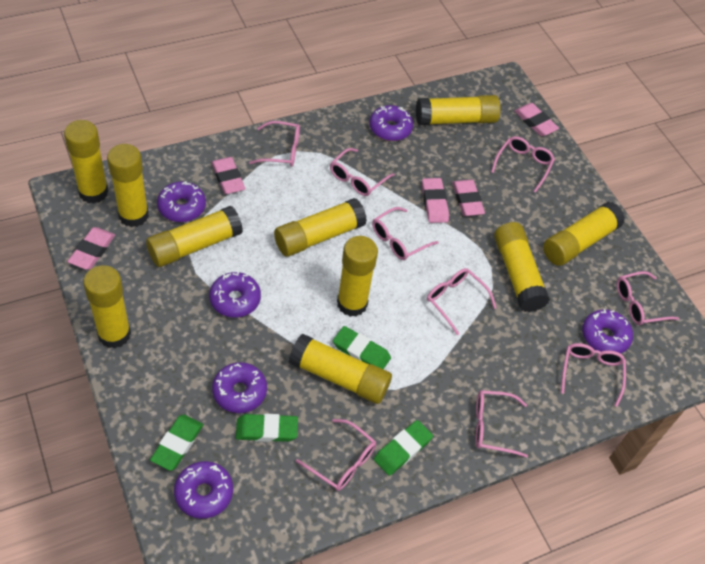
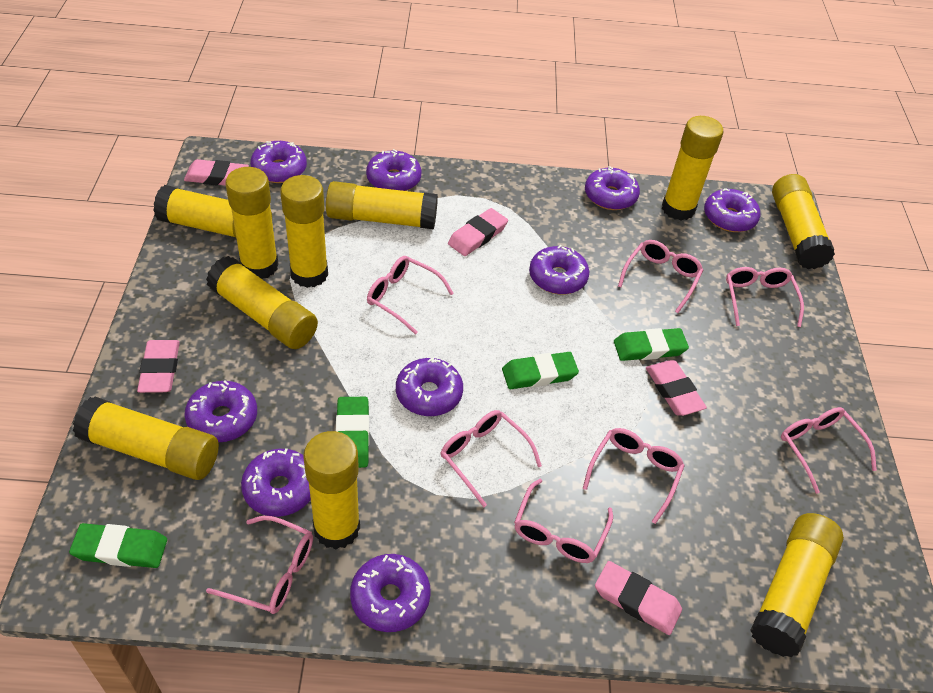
pink glasses: [249,121,300,167] [296,419,376,491] [330,148,395,196] [372,207,439,260] [427,268,496,335] [475,390,528,458] [491,136,555,193] [561,343,626,407] [617,271,679,325] = 9 -> [206,516,313,614] [367,256,454,335] [441,410,542,507] [514,479,613,563] [583,428,685,524] [618,240,703,313] [726,267,804,327] [781,407,877,494] = 8
purple donut: [157,181,206,222] [174,461,233,519] [209,272,261,318] [212,362,267,413] [369,105,413,141] [582,309,633,354] = 6 -> [185,380,257,442] [241,448,311,517] [250,141,307,183] [350,554,431,632] [366,149,421,191] [396,357,463,416] [529,245,589,295] [585,166,640,210] [704,189,760,232] = 9

